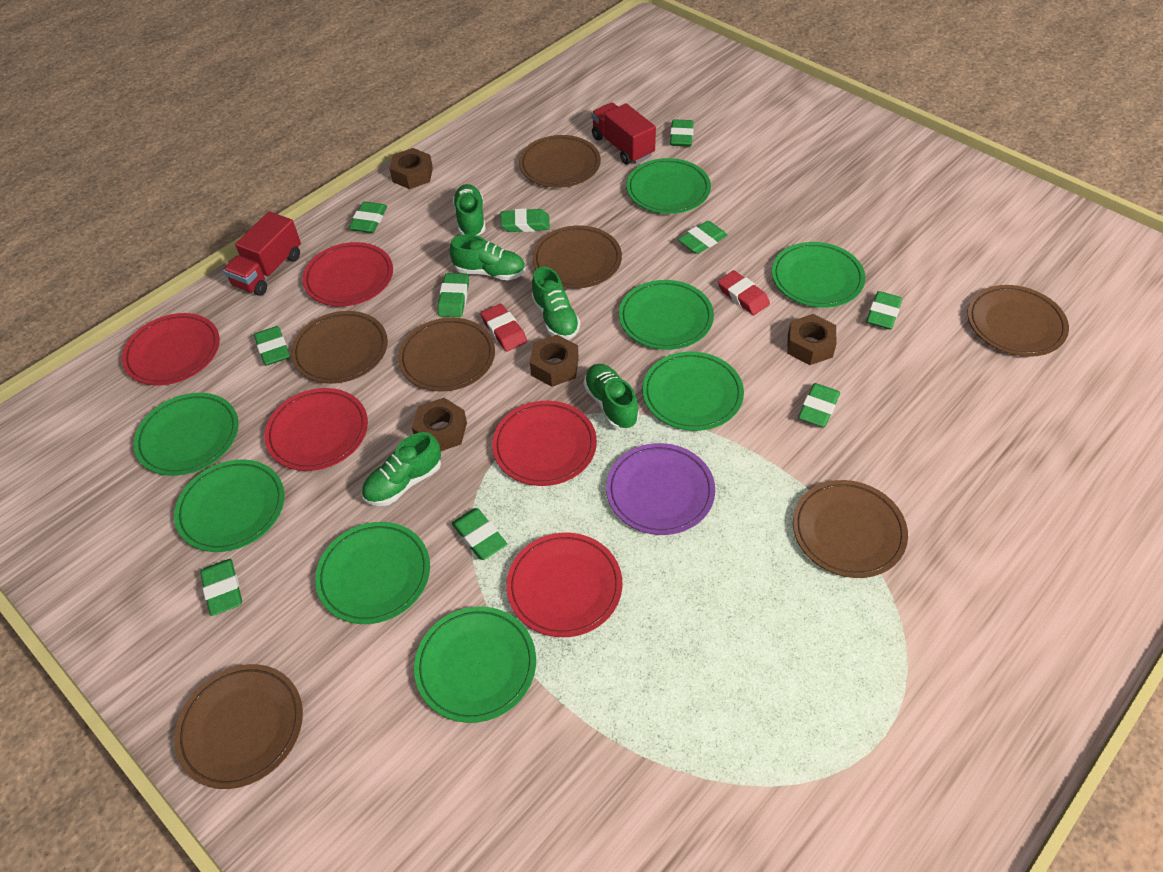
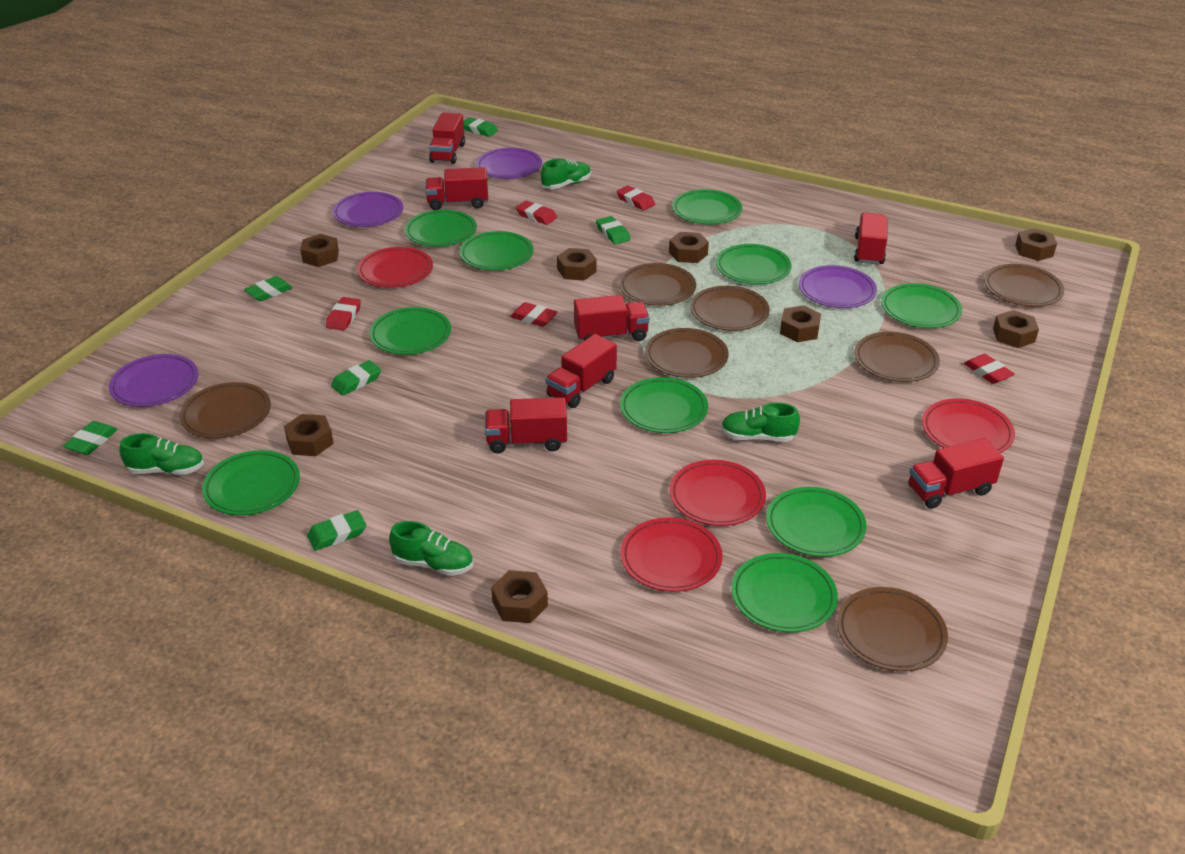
brown nut: [389,148,433,189] [412,398,467,451] [530,335,579,387] [787,314,836,365] = 4 -> [284,414,334,456] [300,234,339,267] [491,570,548,623] [557,248,597,281] [669,232,709,263] [780,305,821,342] [993,310,1039,348] [1015,228,1057,261] = 8
green eraser: [200,559,242,616] [254,326,290,366] [349,201,387,233] [438,273,469,317] [452,508,507,560] [501,208,550,232] [670,119,694,147] [678,221,728,254] [798,383,840,427] [866,291,902,330] = 10 -> [63,421,118,455] [244,276,293,301] [307,510,366,551] [331,360,381,396] [464,117,498,137] [596,216,631,244] = 6
green plate: [134,393,239,476] [174,460,285,552] [315,522,430,624] [414,606,536,723] [619,280,714,350] [626,158,711,214] [642,352,744,431] [772,242,865,308] = 8 -> [202,450,300,515] [369,307,451,355] [405,210,477,247] [460,231,534,270] [620,377,708,433] [672,189,742,224] [716,244,792,284] [731,553,838,632] [766,487,866,557] [881,283,962,328] = 10
green shoe: [362,432,441,506] [450,234,526,281] [453,184,486,236] [531,267,581,340] [583,364,639,429] = 5 -> [120,433,204,475] [389,521,473,576] [541,158,591,189] [721,402,800,442] = 4
purple plate: [606,443,715,535] = 1 -> [109,354,198,407] [332,192,403,227] [476,148,542,179] [799,265,877,308] = 4
red eraser: [481,304,527,352] [718,270,770,315] = 2 -> [326,297,361,331] [510,302,558,327] [516,201,557,225] [616,185,655,211] [964,354,1015,384] = 5
red plate: [122,313,220,386] [264,388,368,471] [303,242,393,307] [492,401,597,486] [506,533,622,637] = 5 -> [357,247,433,288] [620,517,723,592] [669,460,766,526] [922,398,1015,453] = 4
red truck: [223,211,301,296] [591,103,656,165] = 2 -> [426,167,488,210] [429,113,465,164] [485,397,567,453] [545,334,617,408] [574,295,650,341] [854,212,887,264] [908,438,1004,509] = 7

